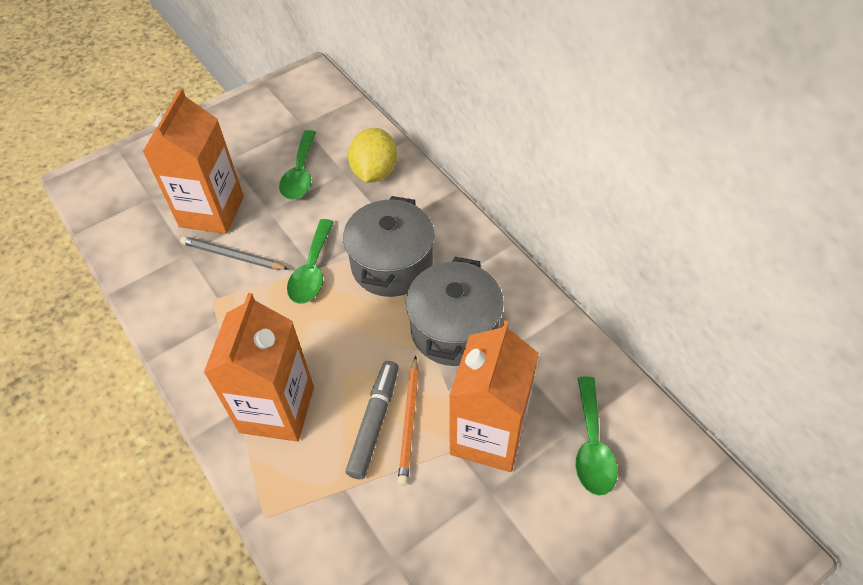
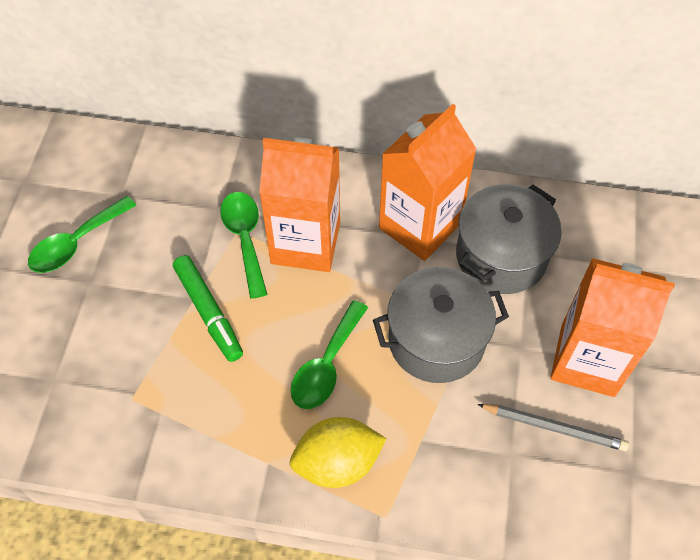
green marker: none = 0 -> [173,255,243,362] = 1
grey marker: [346,361,399,479] = 1 -> none = 0
orange pencil: [398,356,419,486] = 1 -> none = 0

